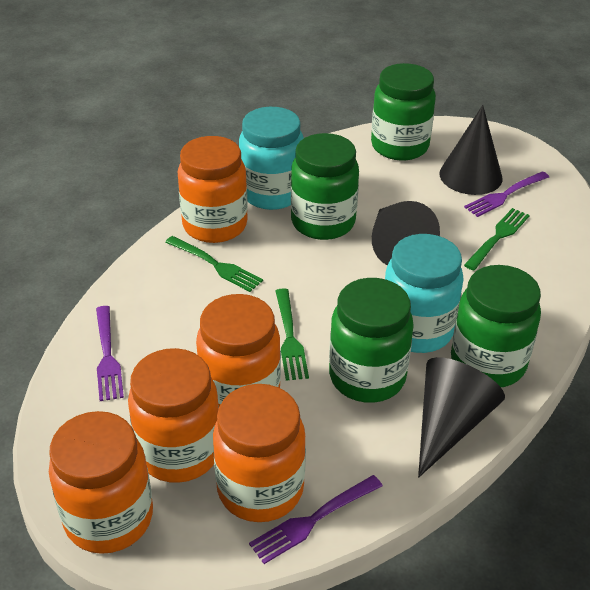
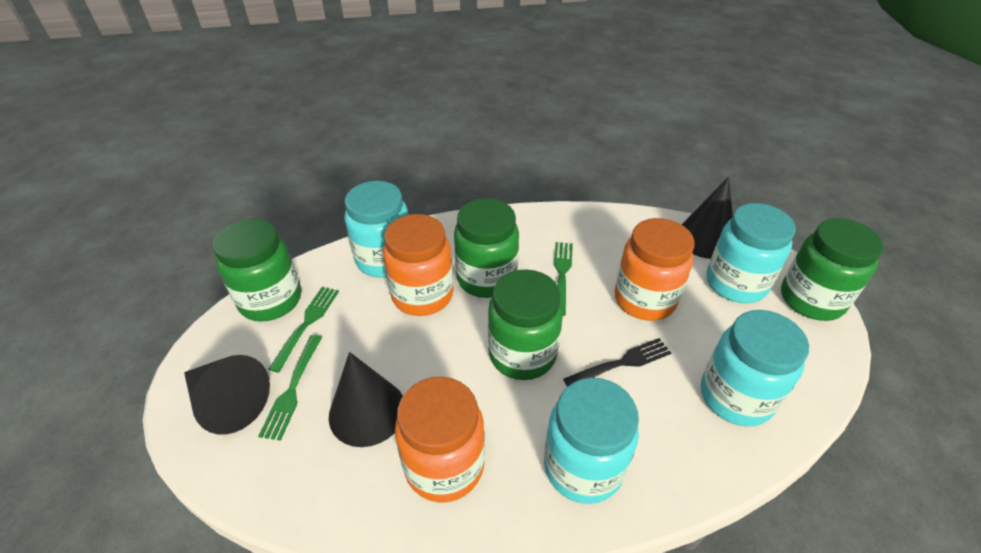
black fork: none = 0 -> [563,338,671,387] = 1
orange jar: [49,411,153,554] [128,348,219,483] [178,136,248,243] [196,294,281,407] [213,384,306,522] = 5 -> [383,214,453,316] [395,377,485,503] [615,218,695,321] = 3
purple fork: [96,306,124,401] [249,475,383,564] [464,171,549,217] = 3 -> none = 0
turquoise jar: [239,107,304,210] [385,234,464,353] = 2 -> [345,181,408,277] [544,378,639,504] [701,310,809,426] [707,203,796,303] = 4

